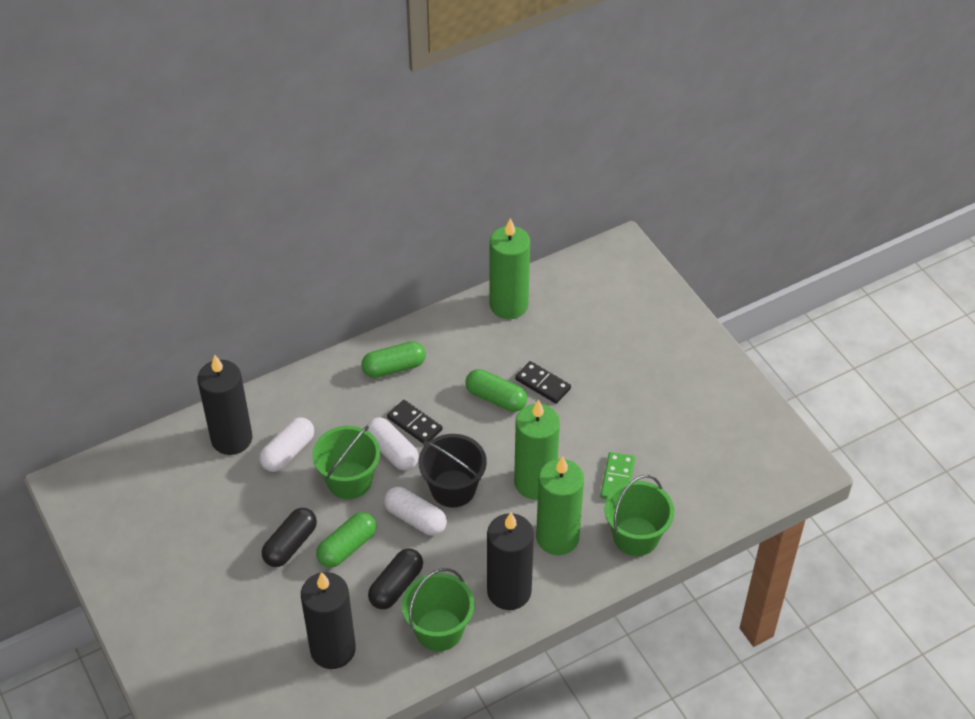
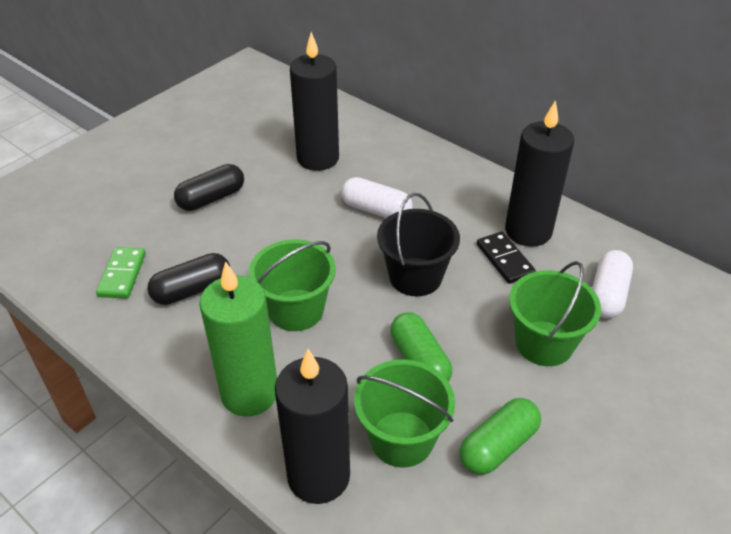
black domino: [387,400,443,443] [515,361,571,404] = 2 -> [477,231,536,284] = 1
green candle: [490,218,530,319] [514,399,560,499] [536,456,584,555] = 3 -> [199,261,277,416] = 1
green capsule: [316,512,376,568] [361,341,426,378] [465,369,527,412] = 3 -> [390,312,452,382] [460,398,541,475] = 2
white capsule: [259,417,314,472] [367,417,419,470] [384,487,447,536] = 3 -> [341,177,413,218] [592,250,633,318] = 2

